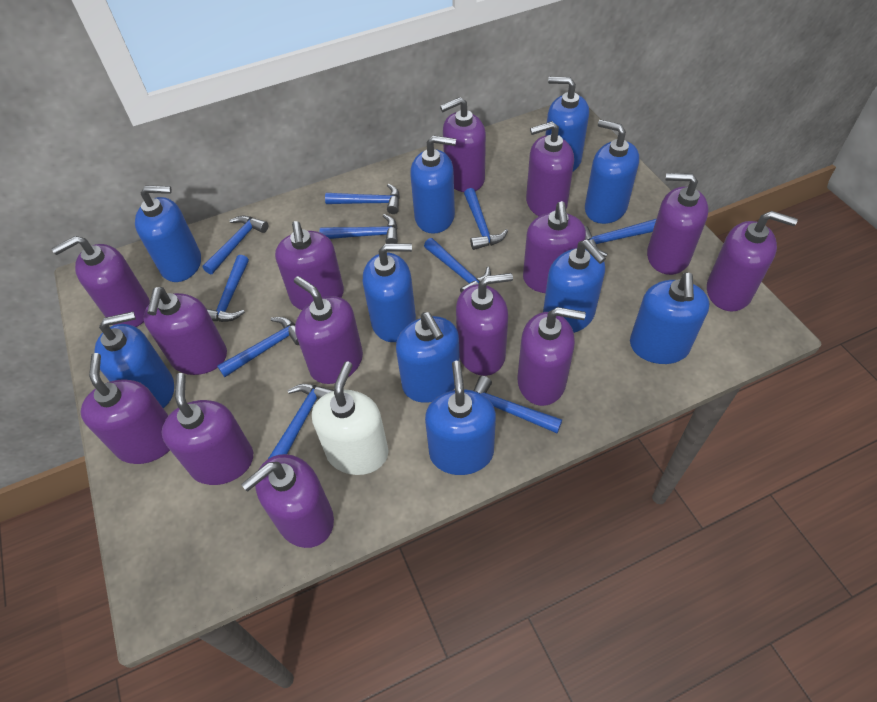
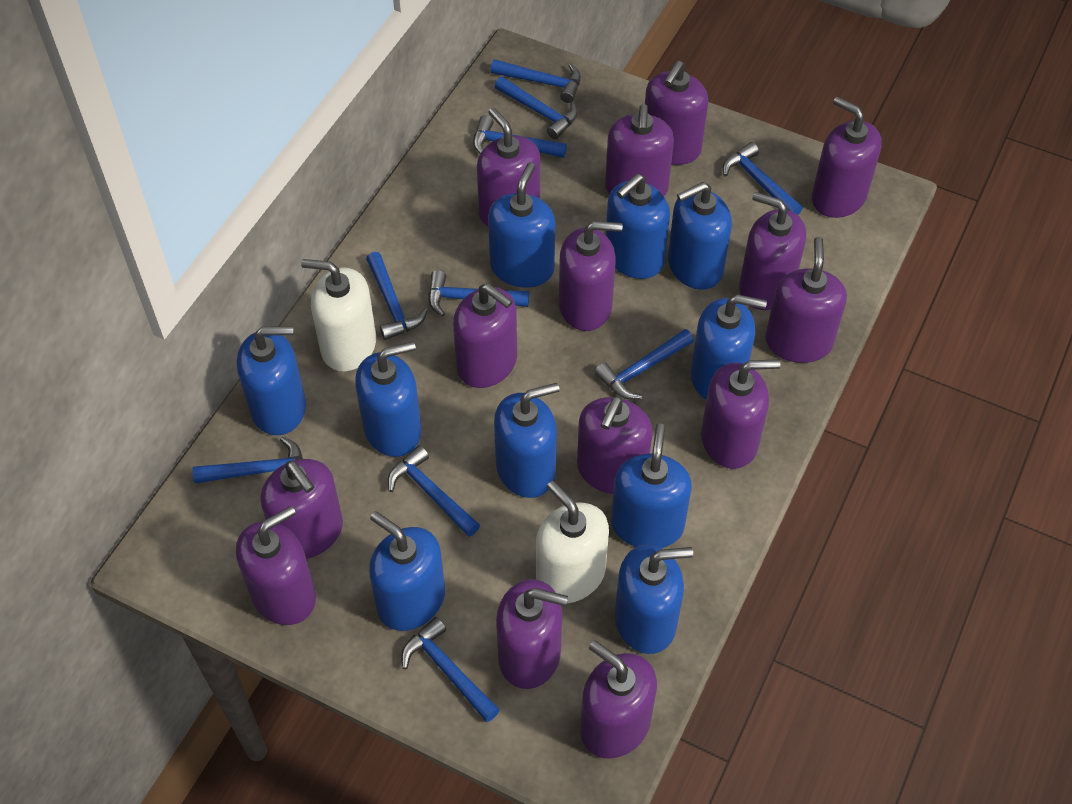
white soap dispenser: [312,362,389,475] = 1 -> [301,259,376,372] [536,481,609,603] = 2

